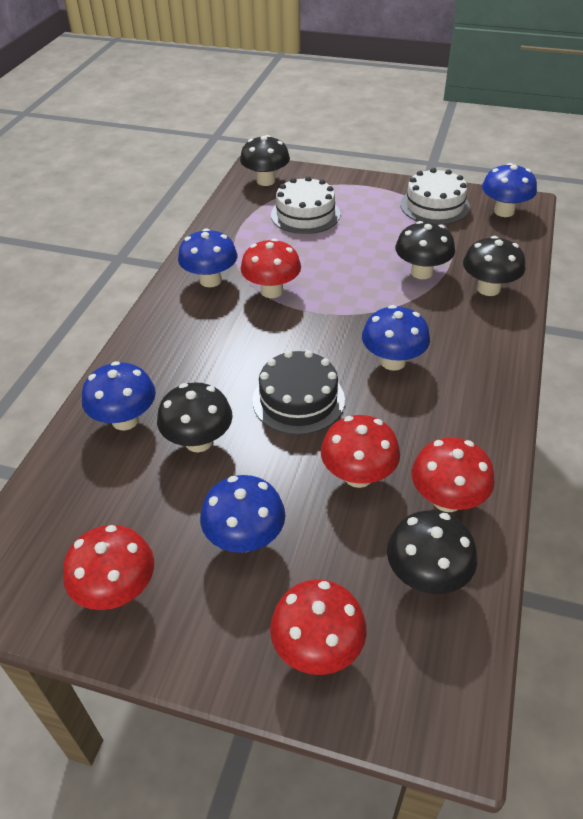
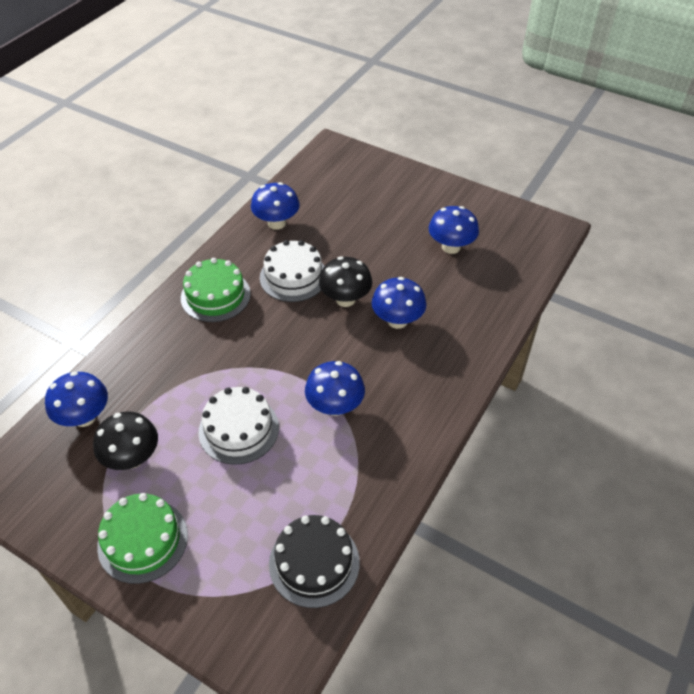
black mushroom: [157,382,233,452] [240,135,290,186] [387,510,477,594] [395,221,455,279] [463,236,525,296] = 5 -> [93,411,158,470] [319,256,372,307] = 2
green cake: none = 0 -> [97,493,188,584] [181,258,251,322] = 2
red mushroom: [63,525,154,610] [241,238,301,298] [270,579,367,675] [321,415,400,488] [412,437,495,512] = 5 -> none = 0

